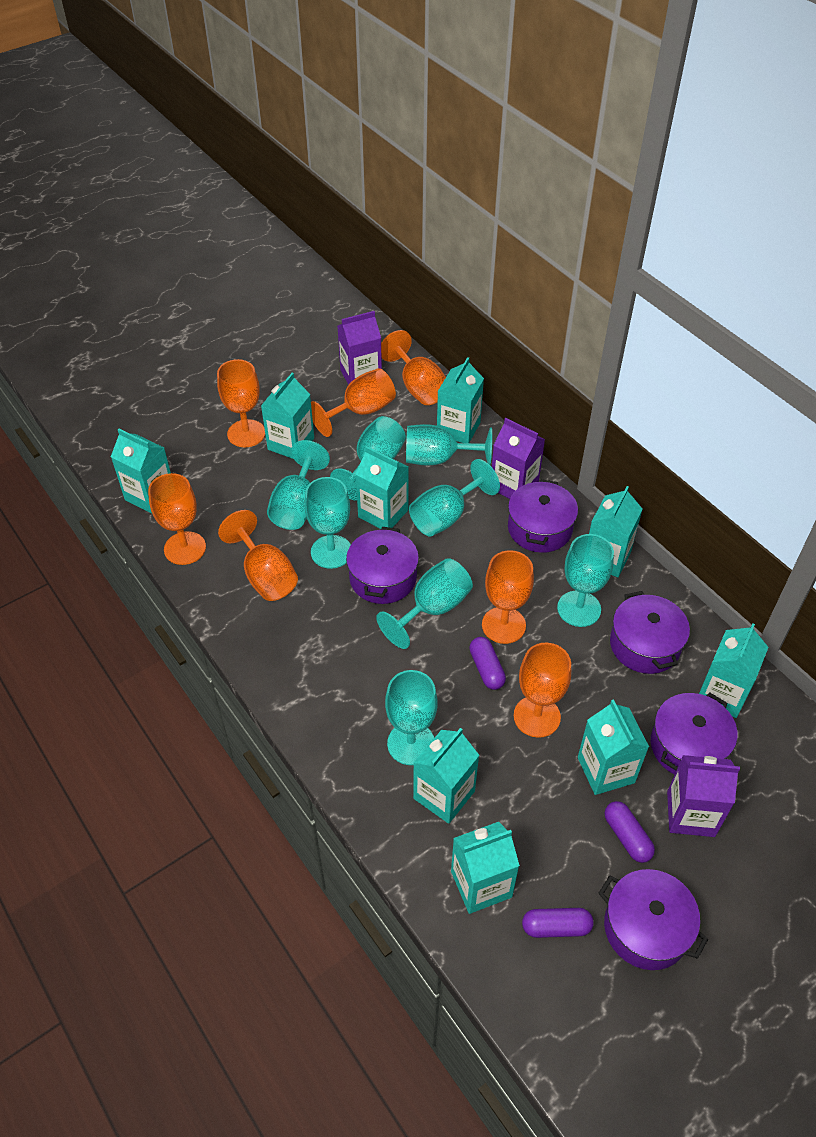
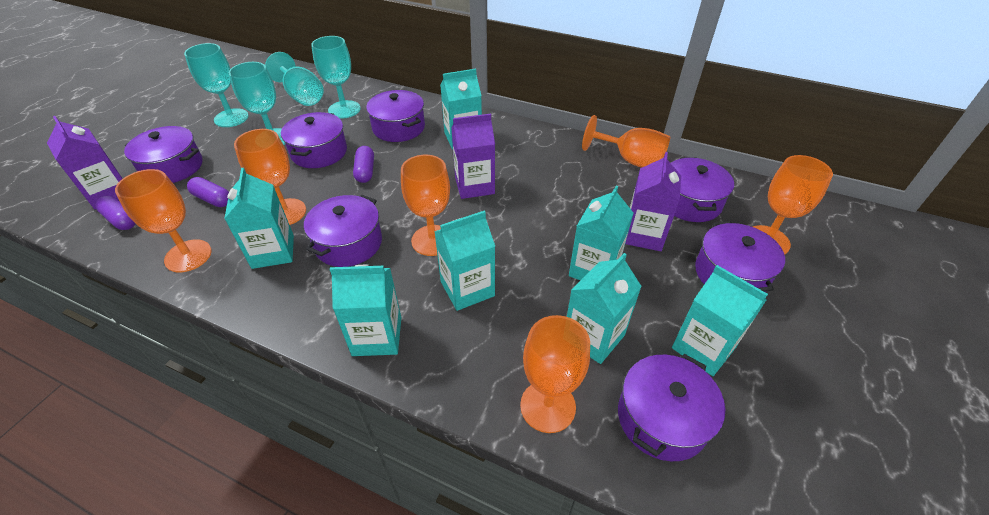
orange goblet: [148,473,206,565] [217,359,265,447] [218,510,298,601] [311,368,396,437] [381,330,446,405] [482,550,534,644] [514,643,571,738] = 7 -> [115,169,212,272] [234,129,306,225] [401,155,450,256] [520,315,590,433] [582,115,670,168] [753,155,833,255] = 6
purple pot: [346,527,419,604] [508,479,578,553] [598,869,708,970] [610,591,690,674] [651,693,737,775] = 5 -> [124,126,202,183] [281,112,347,168] [304,195,382,267] [366,90,425,142] [618,354,725,461] [671,157,734,222] [695,221,785,293] = 7
turquoise carton: [111,429,171,514] [261,373,314,459] [356,446,409,529] [413,728,479,824] [437,357,484,443] [451,822,520,914] [578,699,649,795] [589,486,643,577] [699,623,768,718] = 9 -> [224,168,294,269] [330,265,401,356] [434,211,495,311] [440,69,482,150] [567,253,642,364] [569,186,633,280] [672,265,768,376] = 7
turquoise goblet: [267,440,330,530] [304,477,351,569] [330,416,406,500] [376,558,473,649] [385,670,438,765] [406,424,492,466] [409,459,500,537] [557,534,614,627] = 8 -> [184,43,249,127] [229,62,285,145] [265,52,324,106] [311,36,361,119] = 4

